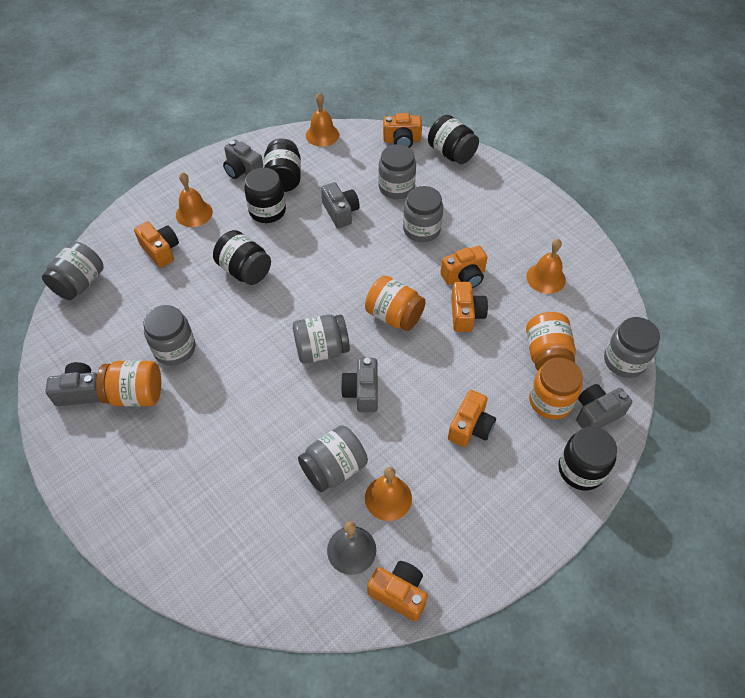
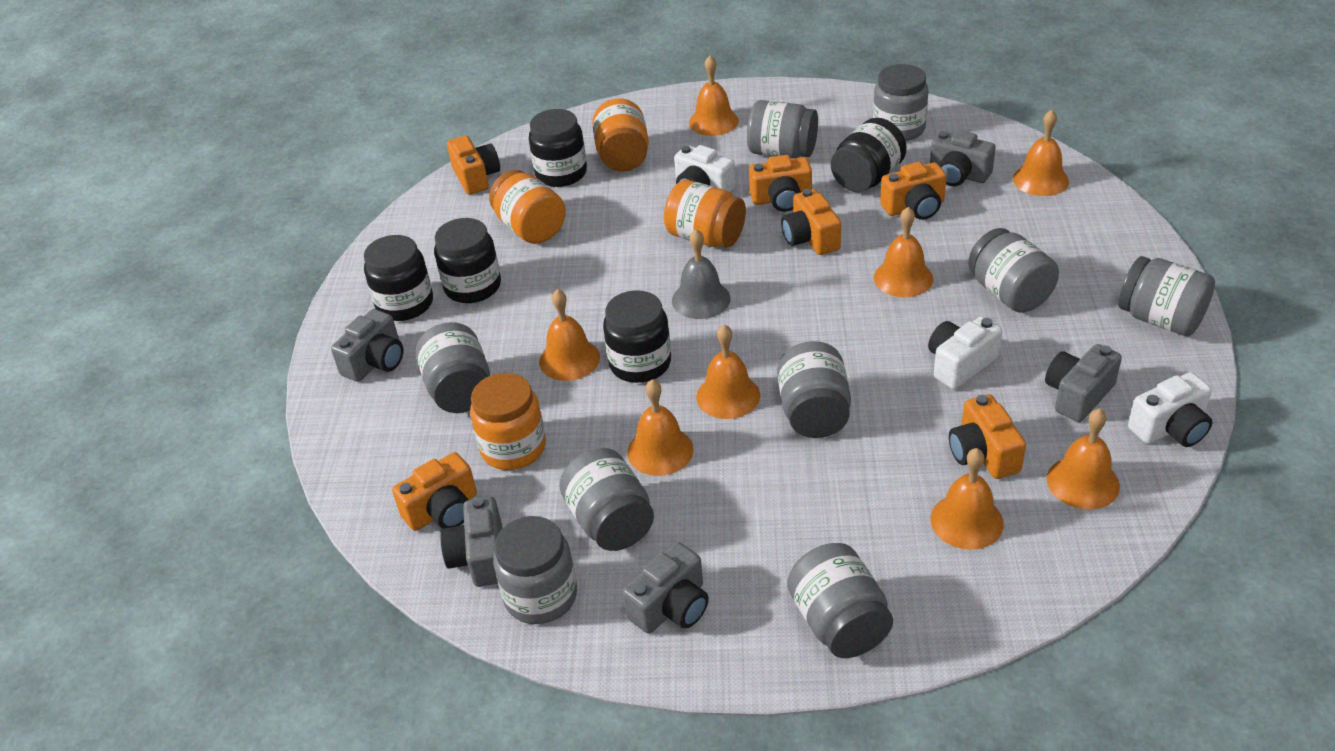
grey jar: [42,242,104,300] [143,305,195,365] [293,314,350,364] [298,425,368,492] [378,144,416,199] [403,186,443,242] [604,317,660,378] = 7 -> [416,322,490,413] [493,516,577,624] [559,448,654,551] [747,100,818,159] [777,341,851,438] [787,543,893,658] [873,64,928,141] [968,228,1059,313] [1118,256,1215,336] = 9
orange bell: [176,172,213,227] [306,93,339,147] [365,467,412,521] [526,239,566,294] = 4 -> [539,289,600,381] [627,379,694,476] [689,56,739,136] [696,324,760,419] [874,207,933,297] [930,448,1004,550] [1013,110,1069,196] [1047,408,1120,509] = 8
white camera: none = 0 -> [674,145,735,192] [928,316,1002,389] [1128,372,1212,447] = 3

